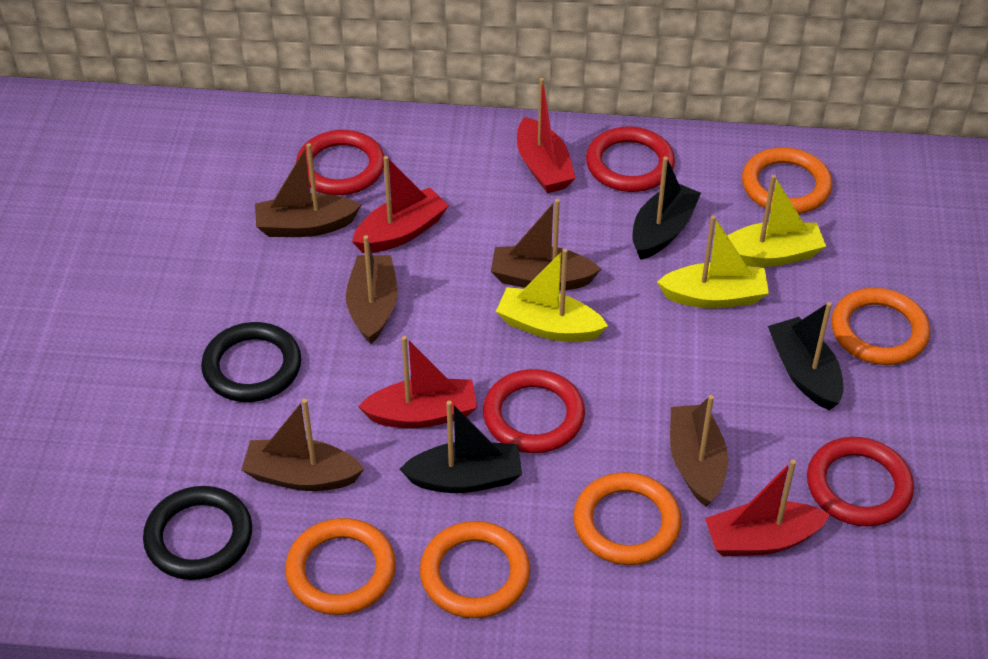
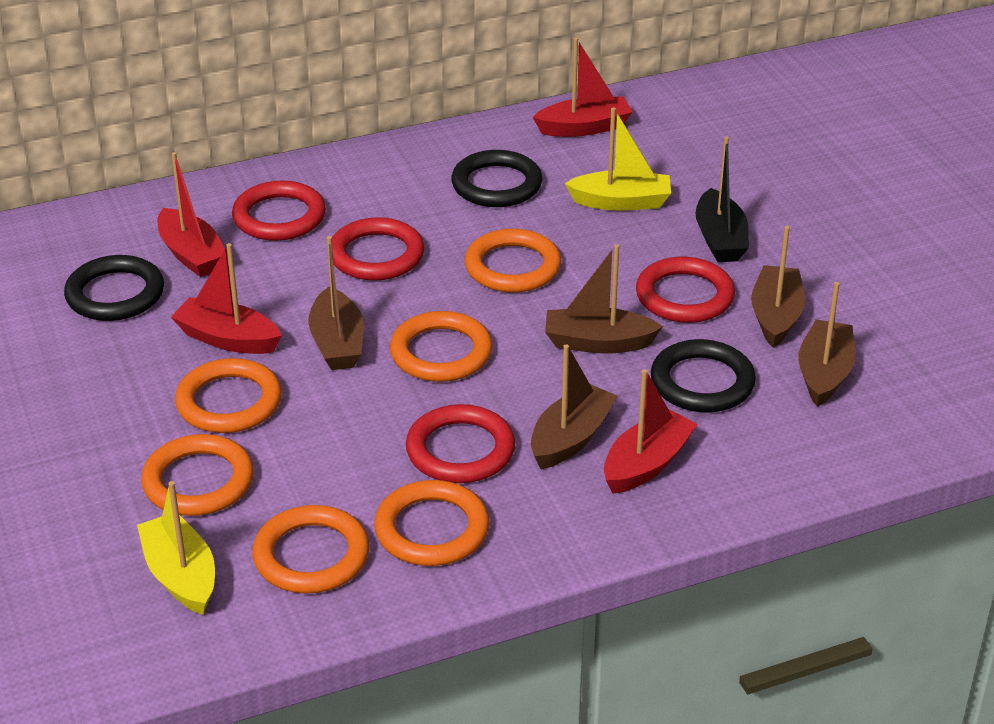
black boat: [400,401,522,493] [632,156,701,260] [768,302,843,410] = 3 -> [696,136,749,262] = 1
black ring: [143,486,252,580] [201,322,301,402] = 2 -> [64,255,164,321] [451,150,542,207] [651,339,756,412] = 3
orange ring: [285,518,396,615] [420,521,530,618] [573,472,682,565] [742,147,832,214] [831,288,930,365] = 5 -> [141,434,254,516] [175,358,282,433] [252,505,369,594] [374,480,489,566] [390,311,493,382] [465,229,561,292] = 6
yellow boat: [496,249,608,342] [657,215,769,308] [728,175,826,267] = 3 -> [137,481,215,615] [565,107,671,211] = 2

